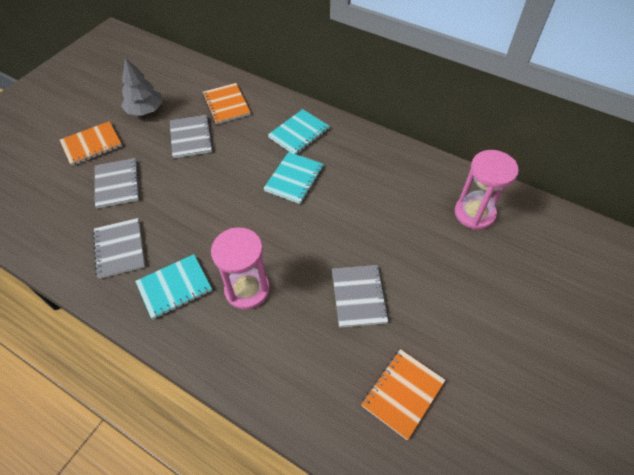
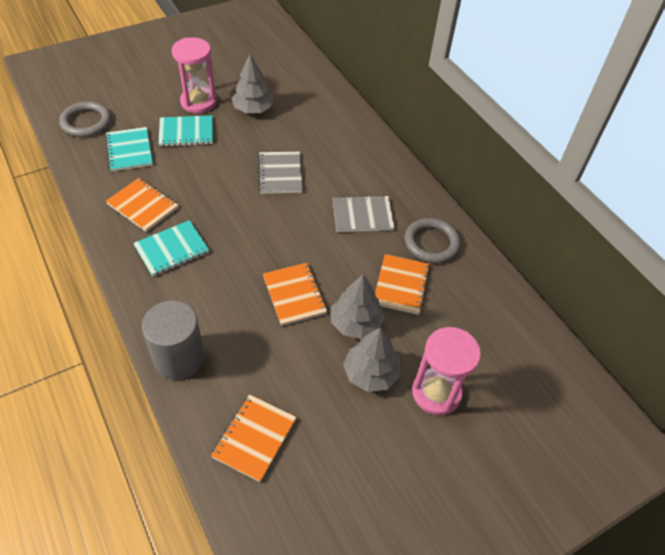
grey cylinder: none = 0 -> [142,300,205,380] = 1
grey notebook: [93,218,145,279] [95,158,140,208] [170,115,213,158] [332,265,389,328] = 4 -> [258,152,303,194] [332,195,395,232] = 2
grey ring: none = 0 -> [59,101,111,137] [405,218,461,263] = 2
grey tree: [121,58,163,116] = 1 -> [231,54,274,113] [331,274,385,339] [343,327,401,392] = 3
orange notebook: [60,121,122,166] [202,83,251,124] [361,349,445,440] = 3 -> [106,178,179,232] [211,394,297,482] [263,263,327,326] [375,254,430,315] = 4

